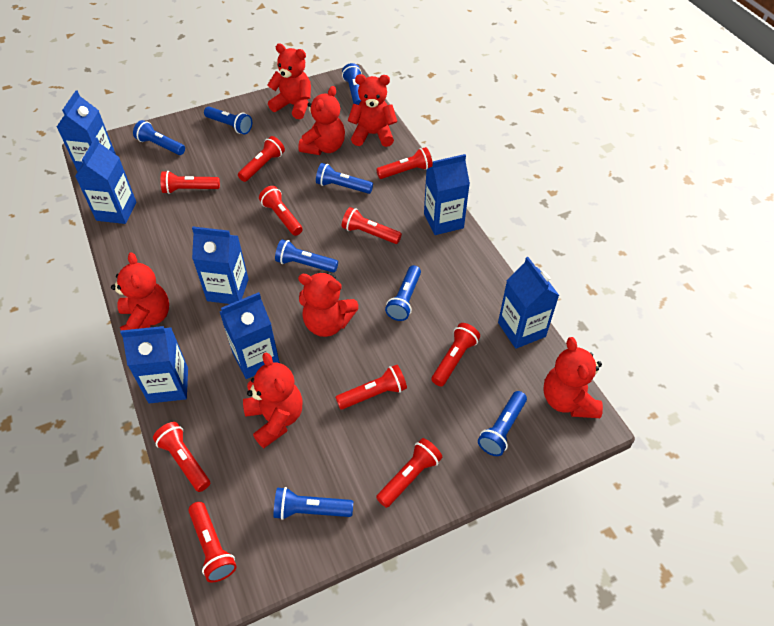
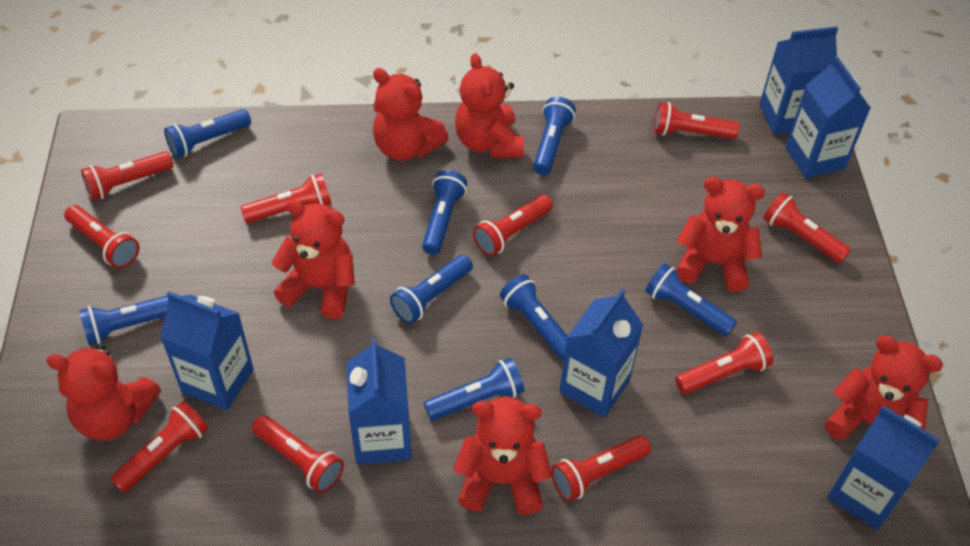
blue carton: [57,90,116,172] [75,137,137,224] [120,326,188,404] [192,227,249,304] [220,292,280,379] [424,154,470,235] [498,257,560,349] = 7 -> [160,291,254,411] [346,338,412,465] [559,288,643,418] [759,26,838,135] [785,56,871,178] [827,405,940,530] = 6

